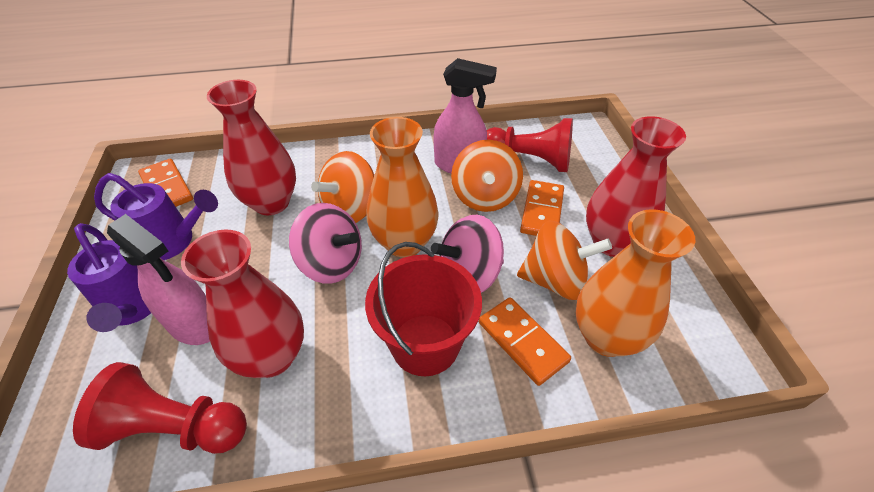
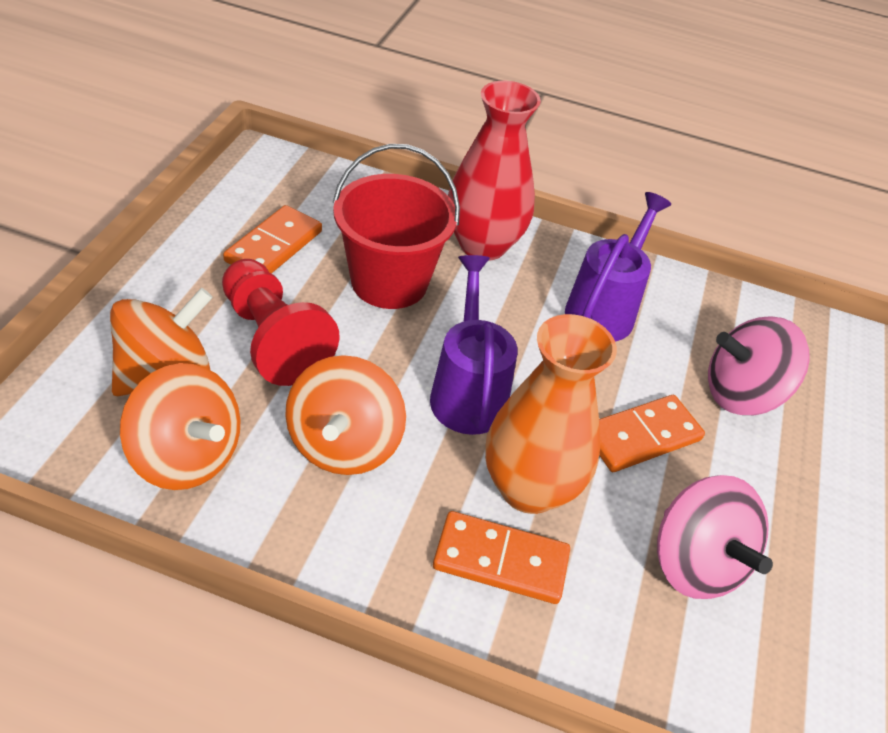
orange vase: [366,117,439,257] [576,209,696,357] = 2 -> [485,314,617,514] = 1
pink spray bottle: [107,214,210,345] [434,58,497,174] = 2 -> none = 0
red pawn: [73,362,247,454] [487,118,573,172] = 2 -> [222,259,340,386] = 1
red vase: [181,230,304,378] [207,80,296,215] [586,116,686,257] = 3 -> [448,81,541,261] = 1

